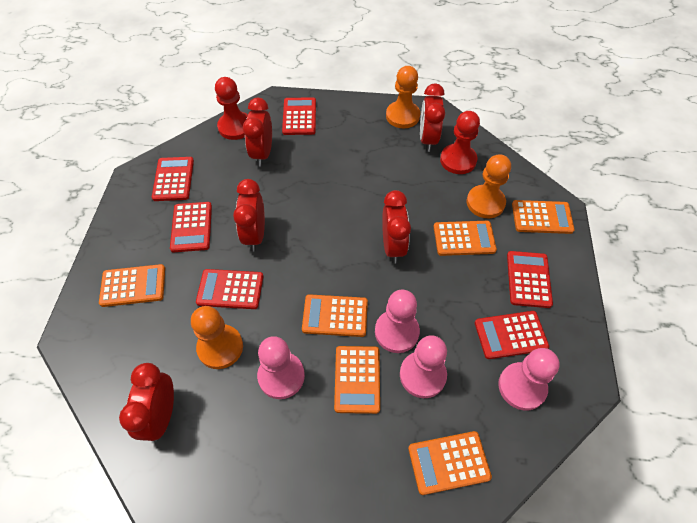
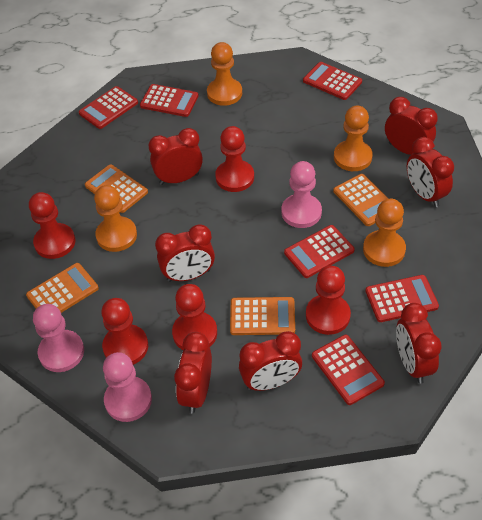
orange calculator: [99,264,165,307] [302,294,368,337] [334,346,380,414] [408,431,492,495] [434,221,497,256] [512,200,575,234] = 6 -> [26,263,99,313] [85,164,148,213] [230,297,295,335] [333,174,389,226] = 4
orange pawn: [191,306,243,369] [386,66,420,128] [466,154,511,218] = 3 -> [94,185,137,252] [207,42,242,106] [334,106,373,171] [363,199,406,267] = 4
pink pawn: [257,336,305,399] [375,290,420,353] [400,335,447,398] [498,348,560,411] = 4 -> [33,304,84,372] [103,352,152,422] [281,161,322,228] = 3
red clock: [119,363,174,442] [233,179,265,252] [243,98,272,167] [382,190,411,264] [420,83,445,152] = 5 -> [149,128,203,185] [155,224,215,282] [174,332,212,413] [239,331,302,391] [385,97,438,155] [396,303,441,383] [407,137,454,207] = 7
red pawn: [215,77,248,140] [440,111,480,174] = 2 -> [29,192,75,259] [101,298,148,365] [172,284,217,350] [215,126,254,192] [306,266,351,335] = 5

